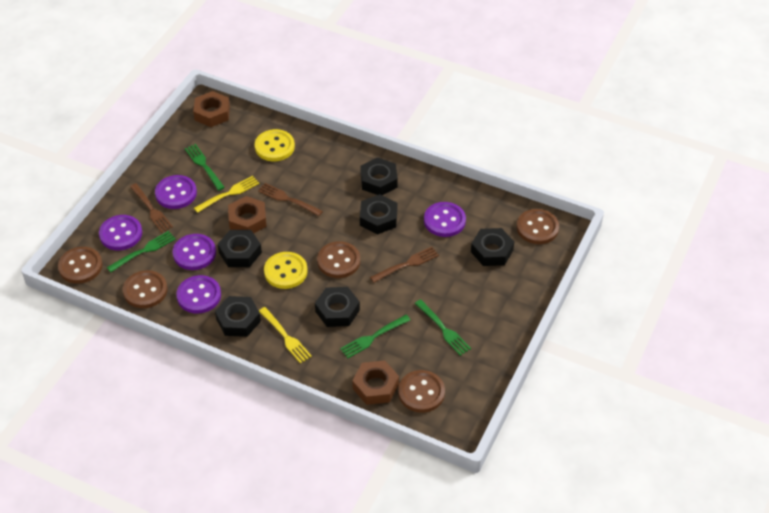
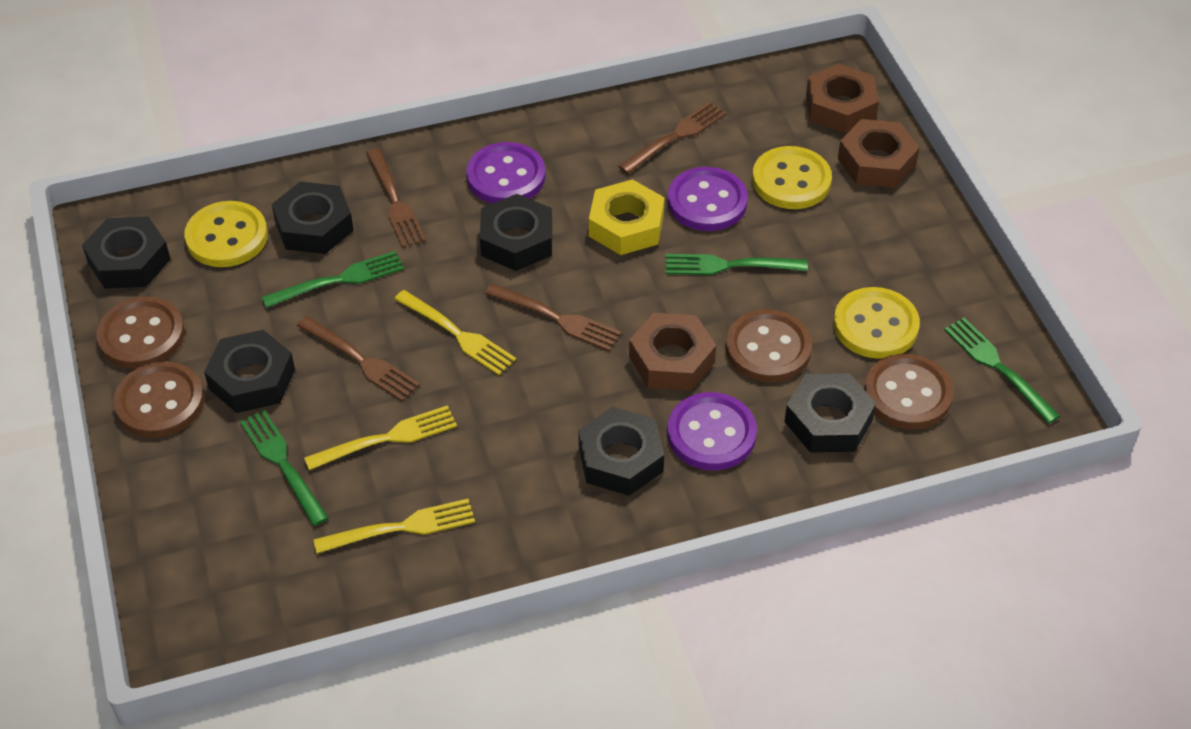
brown button: [58,247,103,284] [123,270,168,308] [317,241,360,278] [398,370,445,413] [517,209,559,244] = 5 -> [96,297,185,369] [113,361,204,438] [726,309,812,382] [864,354,953,429] = 4
brown fork: [130,183,173,233] [258,183,323,216] [370,247,439,283] = 3 -> [297,316,420,402] [366,149,426,248] [485,284,622,351] [618,102,726,174] = 4
purple button: [99,215,142,250] [155,175,197,209] [173,234,216,270] [176,275,221,314] [424,202,466,237] = 5 -> [466,142,546,204] [667,392,757,470] [668,167,748,231] = 3
yellow button: [255,129,295,161] [264,252,308,289] = 2 -> [184,201,268,267] [752,146,832,209] [834,287,920,359] = 3
yellow fork: [194,176,259,213] [259,307,312,364] = 2 -> [304,405,457,470] [313,499,475,554] [394,290,516,375] = 3
yellow nut: none = 0 -> [589,179,665,255] = 1

